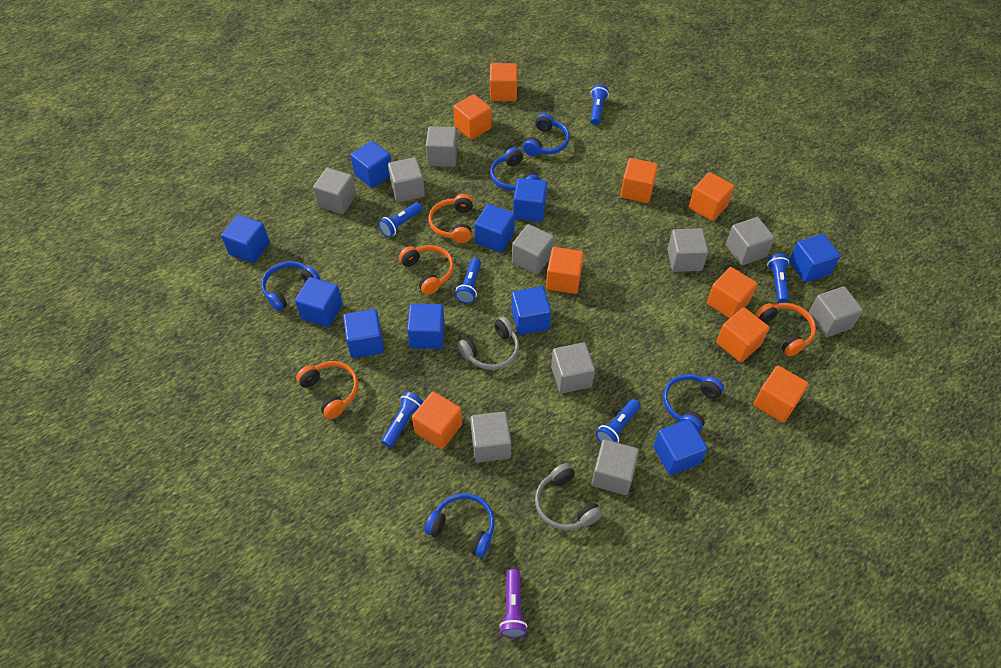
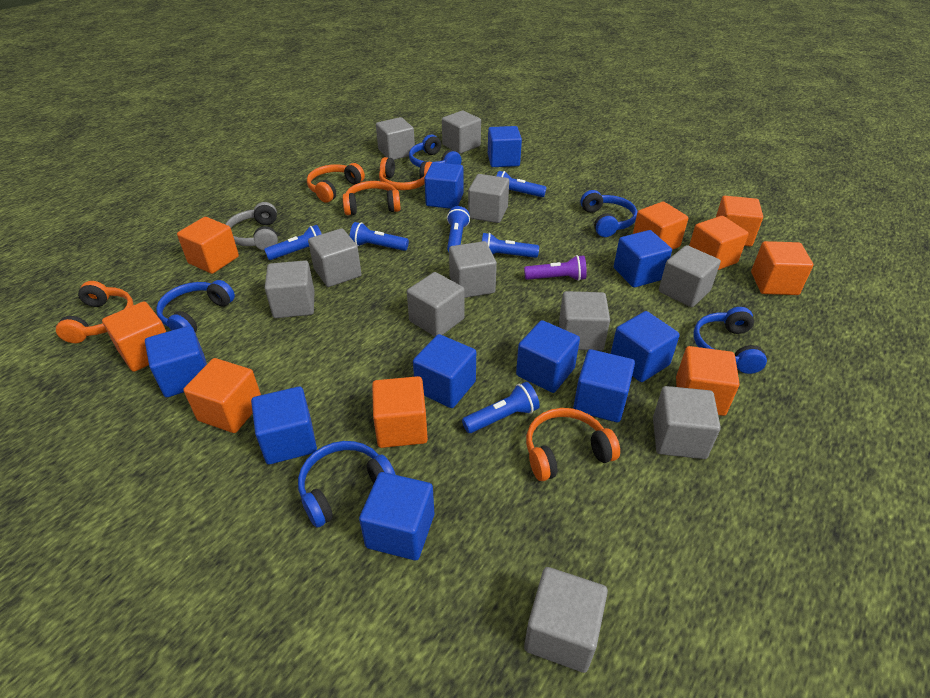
grey cube: [313,168,356,214] [388,157,425,202] [426,126,458,167] [470,411,511,463] [512,224,554,275] [551,342,595,393] [592,439,639,495] [668,228,708,272] [726,217,775,266] [808,286,863,337] = 10 -> [265,260,315,318] [308,228,362,287] [376,117,415,160] [407,272,465,336] [442,111,481,154] [449,241,497,298] [468,174,509,223] [524,567,608,673] [559,291,610,351] [653,386,721,459] [659,245,721,307] = 11
grey headphones: [458,317,519,370] [535,463,602,530] = 2 -> [226,202,278,251] = 1
orange headphones: [296,361,358,419] [399,245,454,295] [428,194,473,243] [755,303,816,357] = 4 -> [56,281,134,343] [307,163,365,203] [343,181,401,215] [379,157,432,190] [526,408,620,481] = 5

